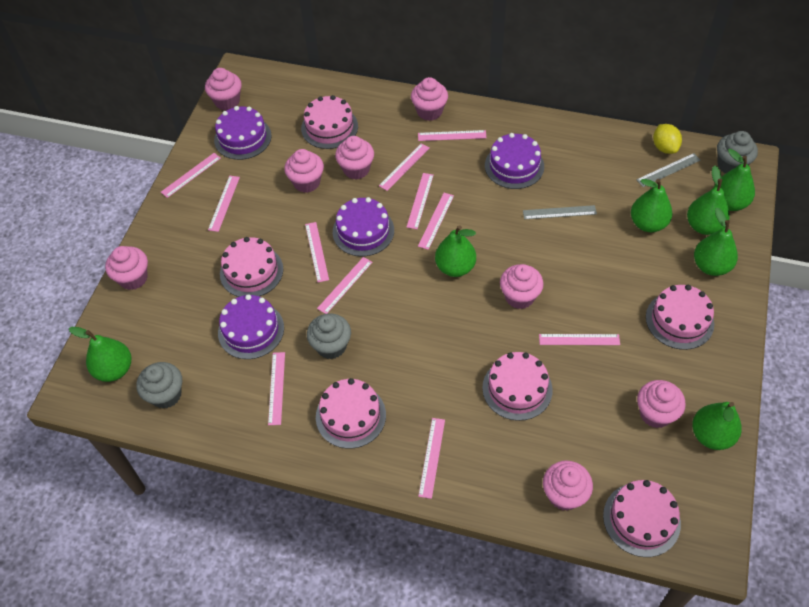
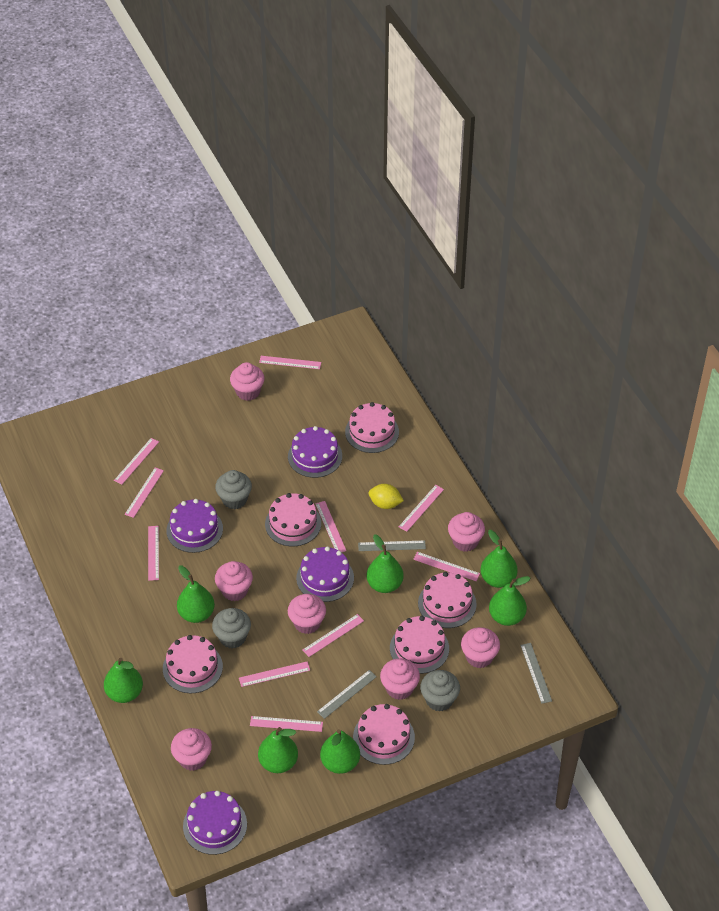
grey ruler: [523,205,597,219] [636,153,700,187] = 2 -> [317,670,377,719] [358,540,426,551] [520,643,552,704] = 3
pink cupcake: [105,246,148,290] [205,68,242,111] [284,149,324,193] [335,136,374,180] [411,77,448,121] [500,264,544,309] [543,460,593,511] [637,380,686,428] = 8 -> [171,728,212,771] [215,561,253,601] [230,362,265,401] [288,594,326,634] [380,658,420,700] [448,512,485,552] [461,627,500,668] = 7
pink ruler: [161,153,221,198] [208,176,240,232] [268,352,285,425] [305,222,329,282] [317,257,373,314] [379,143,429,191] [406,173,434,229] [418,130,487,141] [418,193,454,250] [418,418,445,499] [539,334,620,345] = 11 -> [114,438,159,485] [125,467,164,518] [148,526,159,581] [239,661,310,687] [250,716,323,732] [259,356,321,369] [303,614,364,657] [315,501,346,552] [399,485,444,532] [413,552,480,581] = 10

